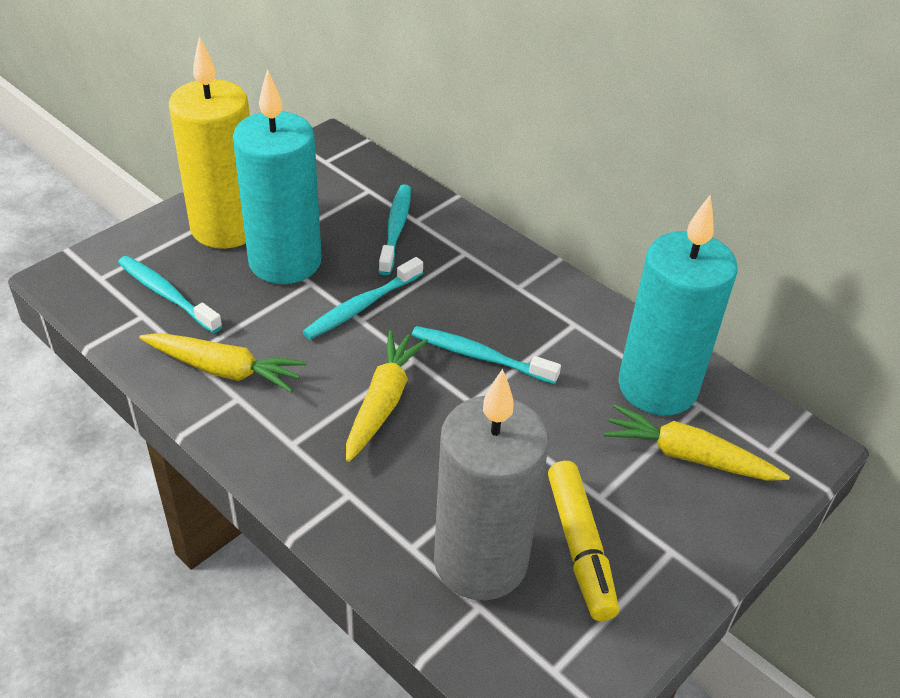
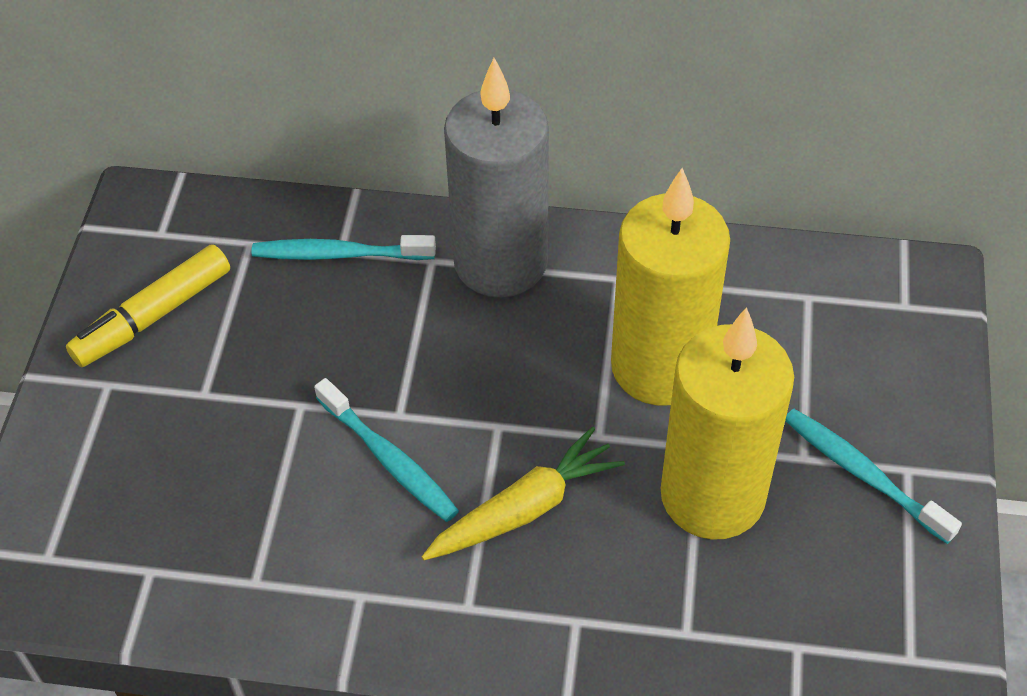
turquoise candle: [232,69,322,284] [618,195,737,416] = 2 -> none = 0
turquoise toothbrush: [118,256,222,333] [302,257,423,340] [378,185,411,275] [412,326,561,384] = 4 -> [251,235,436,260] [314,378,459,522] [785,409,962,544] = 3
yellow candle: [169,37,250,249] = 1 -> [611,168,730,406] [661,307,794,540] = 2
yellow carrot: [139,333,307,393] [346,330,428,462] [603,405,790,481] = 3 -> [422,427,625,560] = 1

